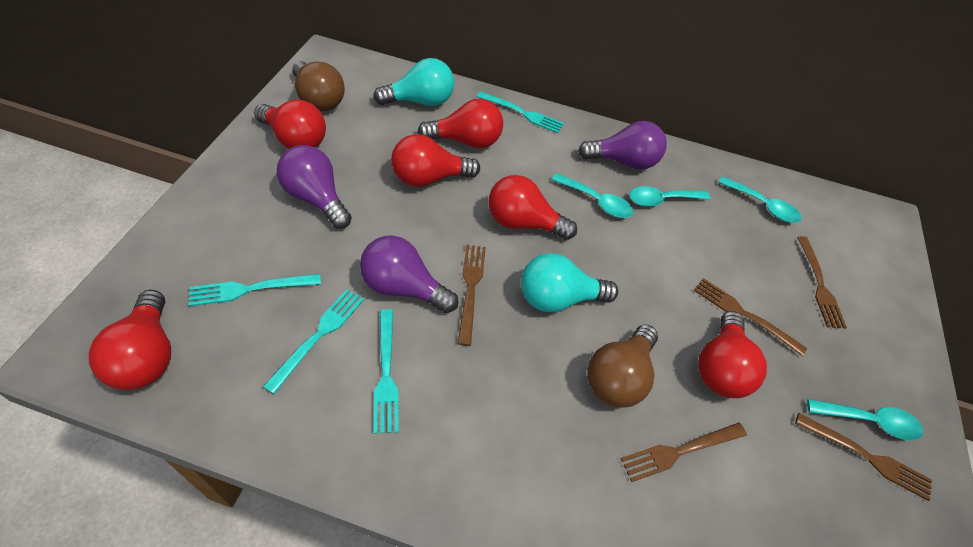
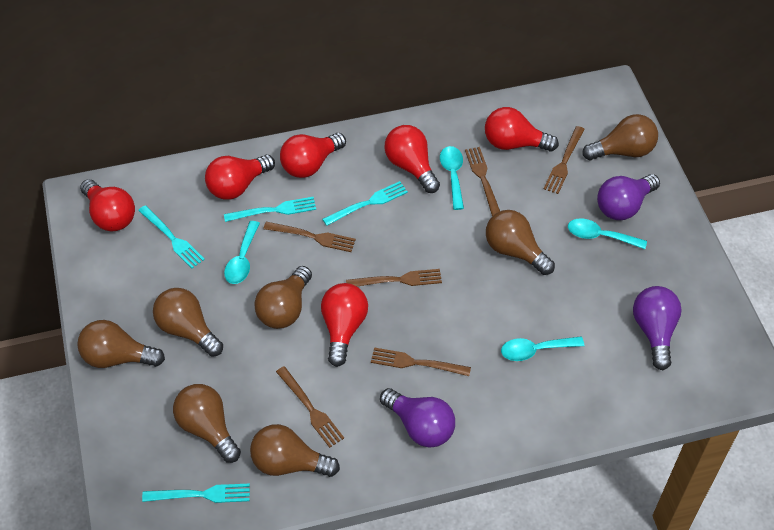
brown fork: [457,245,486,346] [621,422,747,482] [694,278,807,356] [795,413,932,501] [797,236,847,329] = 5 -> [263,222,356,252] [276,366,344,448] [346,269,442,287] [371,347,471,376] [465,147,500,216] [544,126,585,194] = 6
brown light bulb: [292,61,345,111] [587,324,658,408] = 2 -> [77,320,165,368] [153,288,223,357] [173,384,241,463] [250,424,340,477] [254,266,312,329] [486,210,555,275] [582,114,658,160] = 7
turquoise light bulb: [373,58,454,106] [521,253,618,312] = 2 -> none = 0

